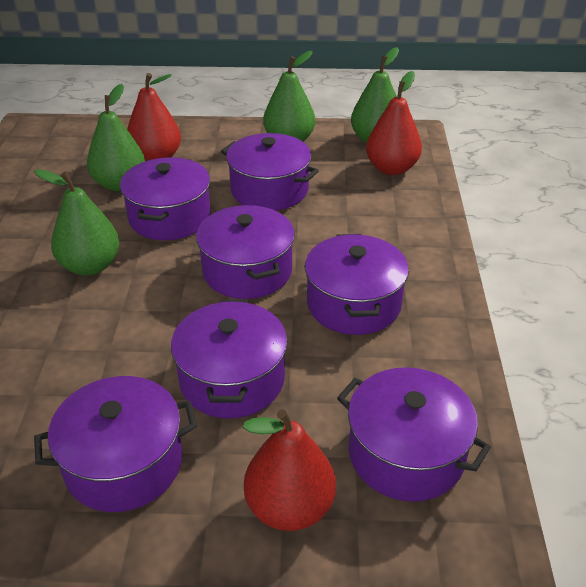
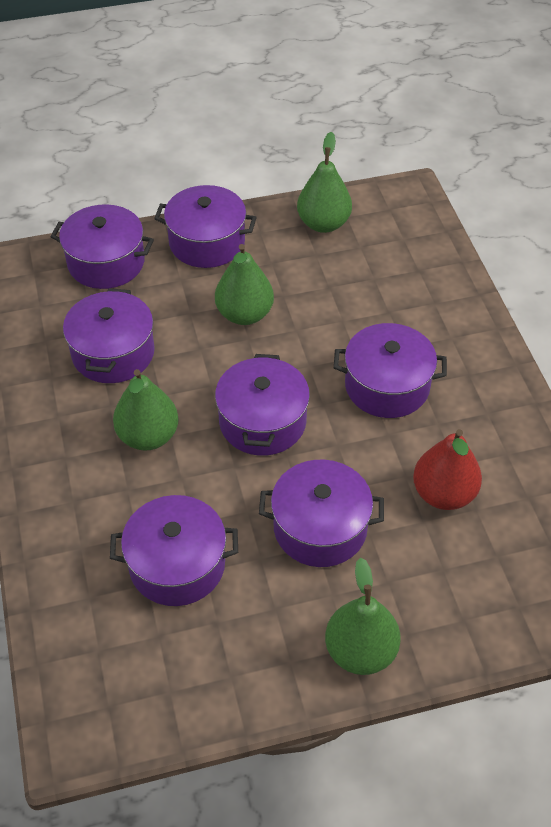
red pear: [127,73,181,161] [243,409,336,531] [366,71,422,175] = 3 -> [413,429,482,510] = 1

